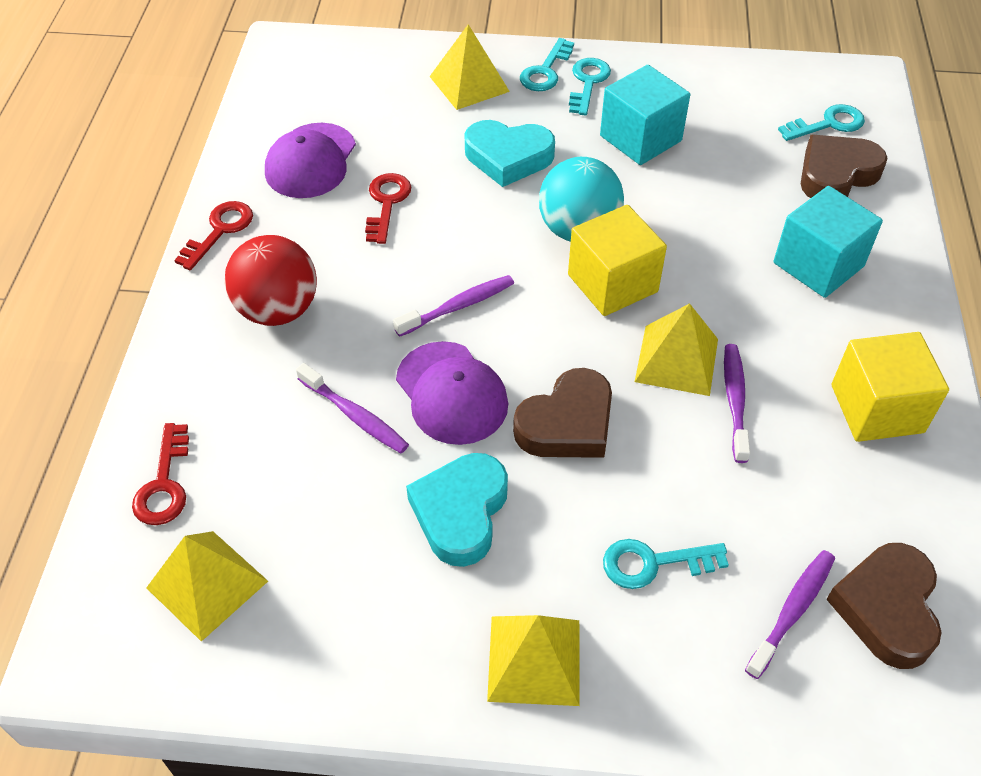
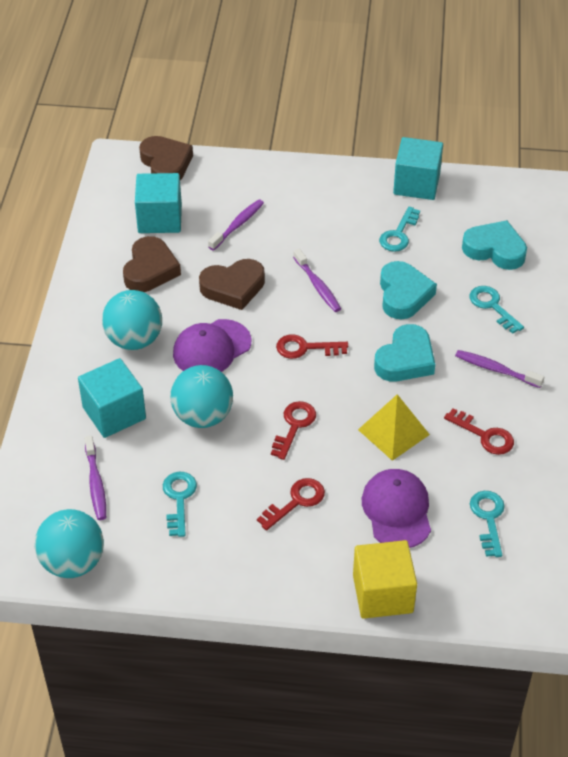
red ball: [225,235,317,326] = 1 -> none = 0
red key: [132,423,189,525] [174,201,253,270] [365,173,411,244] = 3 -> [257,478,325,531] [271,401,316,460] [276,334,348,359] [444,408,514,455] = 4
turquoise ball: [539,157,624,242] = 1 -> [35,509,104,578] [102,290,162,350] [170,365,233,428] = 3
turquoise cube: [600,65,690,165] [774,186,883,298] = 2 -> [78,358,146,438] [135,173,182,233] [393,137,443,200] = 3
turquoise heart: [406,453,508,567] [464,120,555,187] = 2 -> [374,324,435,382] [380,261,437,319] [462,220,527,270] = 3
yellow cube: [568,205,667,316] [832,332,949,442] = 2 -> [353,540,417,619] = 1
yellow pyramid: [146,531,268,642] [429,24,510,110] [487,615,579,706] [635,303,718,396] = 4 -> [358,394,430,461] = 1

